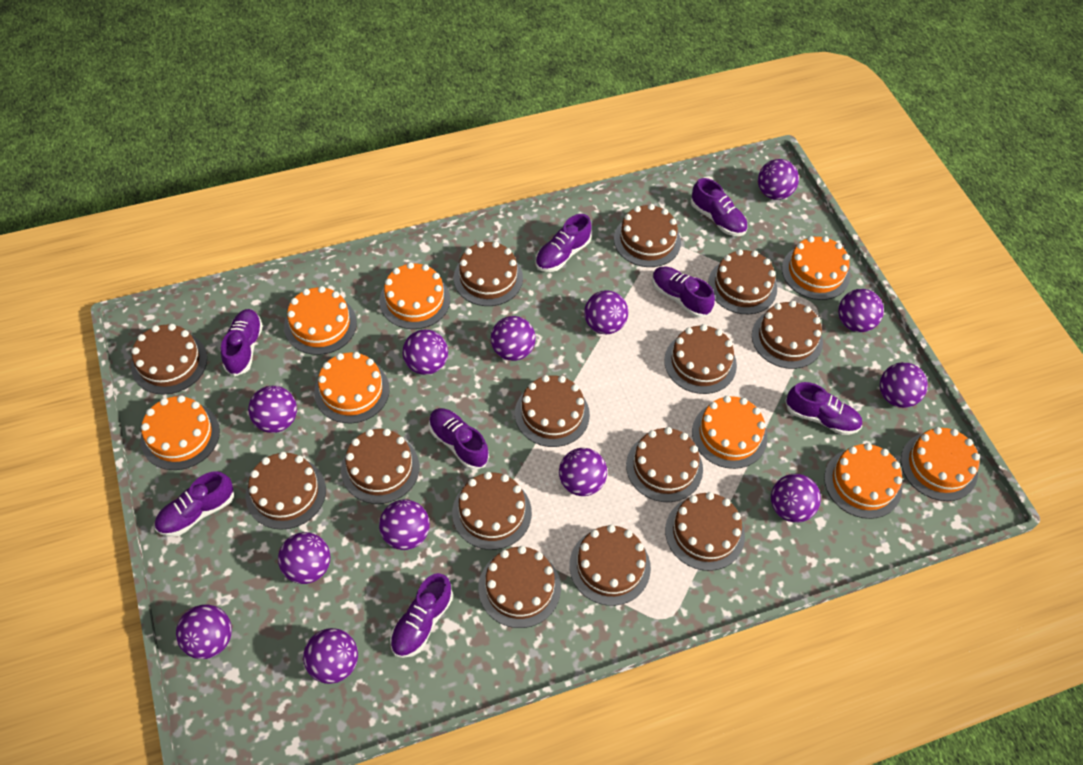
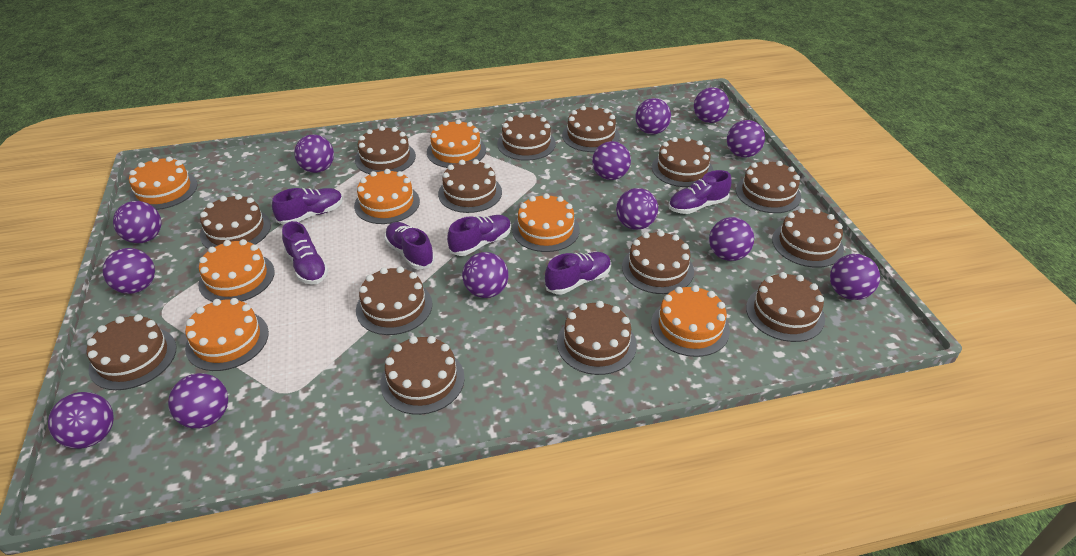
orange cake: [140,395,220,470] [284,286,357,355] [314,352,390,423] [380,262,450,329] [692,395,768,469] [782,236,850,300] [824,443,902,519] [901,427,980,501] = 8 -> [129,157,198,210] [185,298,269,371] [198,239,275,302] [354,169,420,224] [427,119,486,168] [512,193,580,252] [651,285,730,357] = 7
purple shoe: [155,471,234,537] [221,309,263,376] [390,573,453,658] [429,408,489,470] [535,214,592,272] [652,267,715,318] [690,178,747,236] [785,382,862,435] = 8 -> [272,188,343,225] [282,221,328,285] [384,222,435,269] [447,215,511,256] [545,252,611,294] [668,170,731,214] = 6

